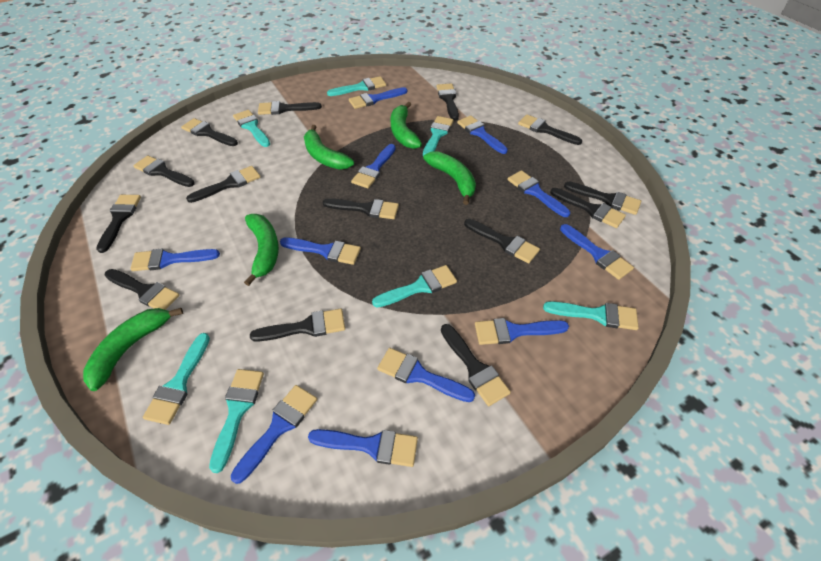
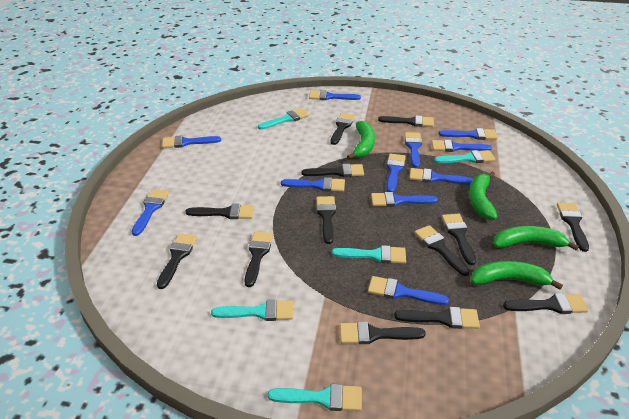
black brush: [96,195,141,253] [105,269,180,310] [133,155,195,187] [181,118,238,146] [186,166,260,203] [250,309,345,341] [258,101,322,115] [323,198,399,219] [437,83,459,121] [441,324,511,406] [464,219,540,263] [518,114,582,145] [550,188,626,228] [564,182,641,215] = 14 -> [157,233,197,289] [185,204,254,219] [245,232,273,287] [301,164,364,177] [316,196,336,244] [330,113,355,145] [340,322,426,344] [378,115,434,127] [394,307,480,329] [414,225,470,276] [442,214,476,265] [503,293,588,314] [557,203,589,252] = 13
green banana: [83,308,183,391] [244,214,279,286] [304,125,354,169] [391,102,422,149] [423,151,476,205] = 5 -> [347,121,375,160] [469,171,498,220] [471,261,563,290] [494,226,579,251] = 4
turquoise brush: [143,333,210,425] [209,369,264,473] [233,110,270,147] [327,76,386,96] [372,265,457,308] [423,116,454,157] [543,301,639,330] = 7 -> [211,300,293,321] [258,108,309,130] [267,384,362,411] [332,245,406,264] [434,150,495,163] = 5

